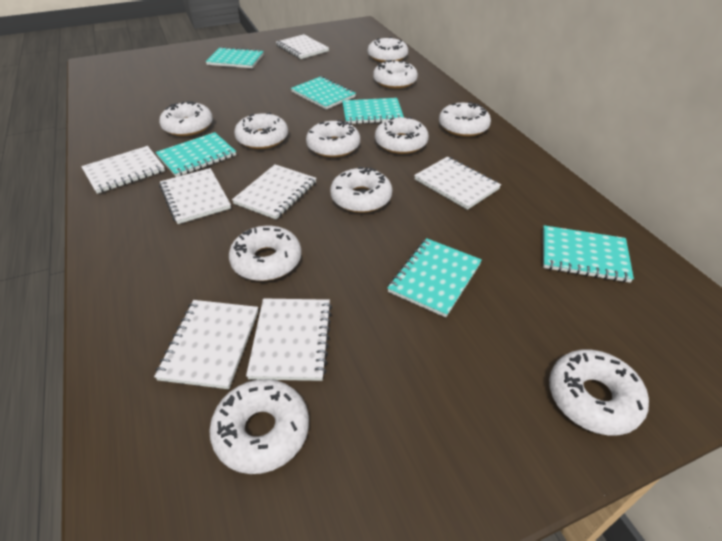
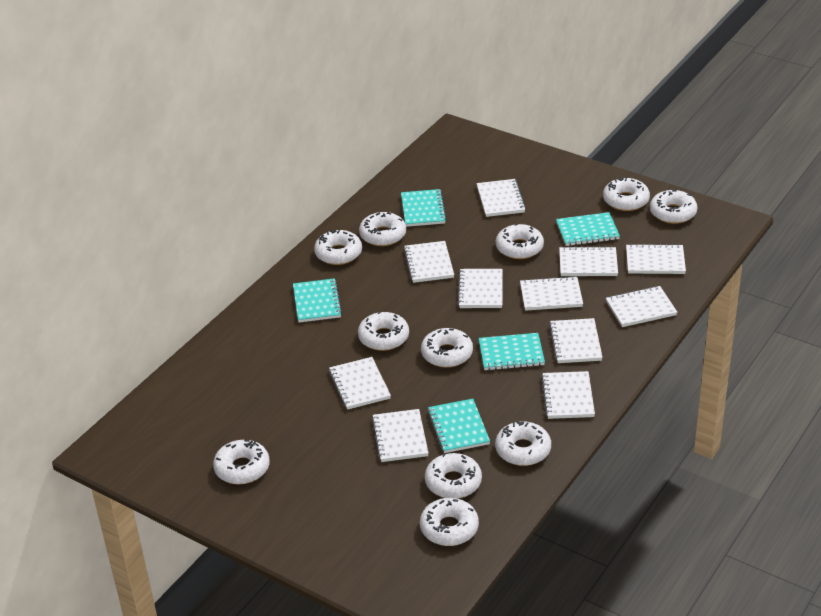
turquoise notebook: [156,132,236,177] [206,47,264,68] [291,76,356,109] [342,98,404,124] [387,238,482,318] [543,225,634,283] = 6 -> [293,278,342,322] [401,189,447,227] [428,399,490,453] [479,333,545,371] [556,212,620,246] = 5
white notebook: [81,146,165,194] [154,300,258,389] [159,168,231,224] [232,165,317,220] [246,299,332,381] [276,34,329,59] [414,157,501,210] = 7 -> [329,357,391,410] [372,409,428,462] [404,241,454,283] [457,269,502,308] [476,179,526,217] [520,276,583,311] [541,371,595,419] [549,318,603,363] [559,246,618,276] [606,286,677,327] [626,244,686,274] = 11

